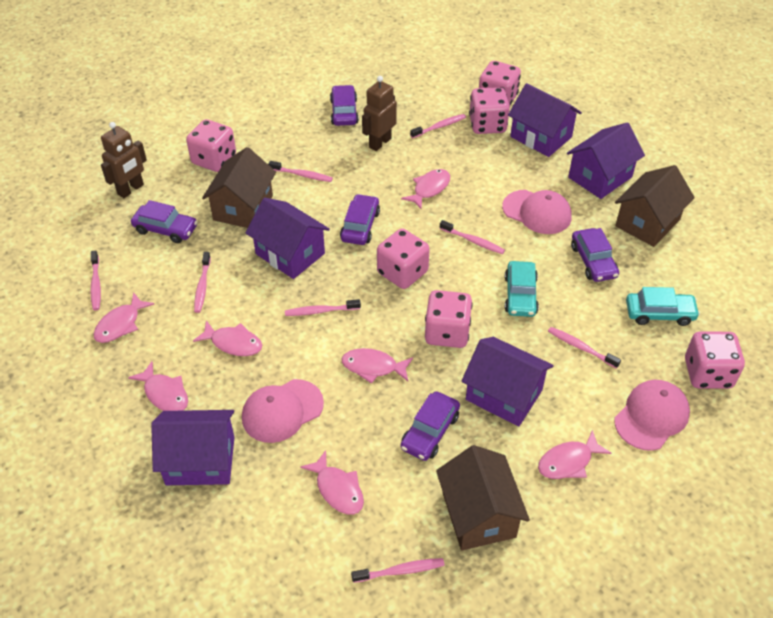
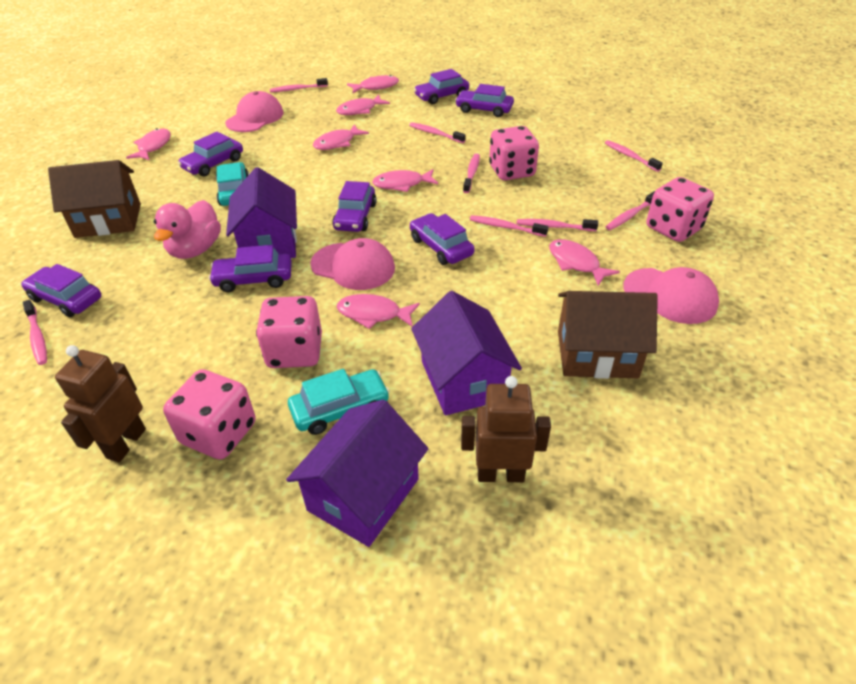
brown house: [202,147,276,228] [436,445,530,550] [615,165,695,247] = 3 -> [48,160,141,238] [558,291,658,379] = 2
pink dice: [186,119,236,172] [377,229,430,289] [425,290,473,348] [469,87,510,134] [479,61,521,107] [685,332,745,389] = 6 -> [163,369,256,459] [256,296,322,368] [489,126,539,180] [646,177,714,242] = 4
pink duck: none = 0 -> [154,200,221,259] = 1
purple car: [131,200,198,243] [330,85,359,126] [340,194,380,245] [400,391,460,461] [571,228,619,282] = 5 -> [21,264,101,317] [178,132,243,176] [209,245,292,292] [332,181,377,232] [410,213,475,265] [414,69,469,104] [455,84,514,117] = 7
purple house: [151,410,235,485] [246,198,330,279] [462,337,554,426] [508,83,582,157] [567,122,645,199] = 5 -> [226,167,297,258] [286,400,428,547] [411,291,522,416] = 3

